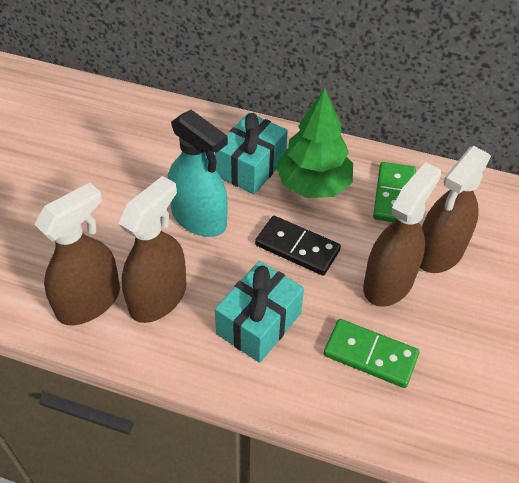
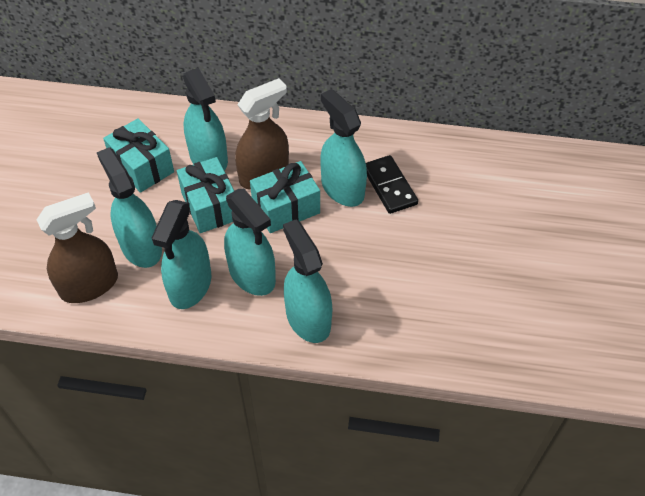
brown spray bottle: [34,183,120,325] [119,176,186,323] [363,162,441,307] [420,146,491,273] = 4 -> [36,192,118,303] [235,78,289,190] = 2
green domino: [324,319,419,388] [373,162,416,222] = 2 -> none = 0
green tree: [276,88,353,198] = 1 -> none = 0
turquoise gift: [215,113,288,194] [215,261,304,363] = 2 -> [103,118,174,193] [177,157,234,233] [250,161,320,233] = 3
turquoise spray bottle: [168,110,228,237] = 1 -> [97,147,162,268] [152,200,211,309] [183,68,228,171] [224,189,276,296] [283,219,332,343] [320,89,367,207] = 6

